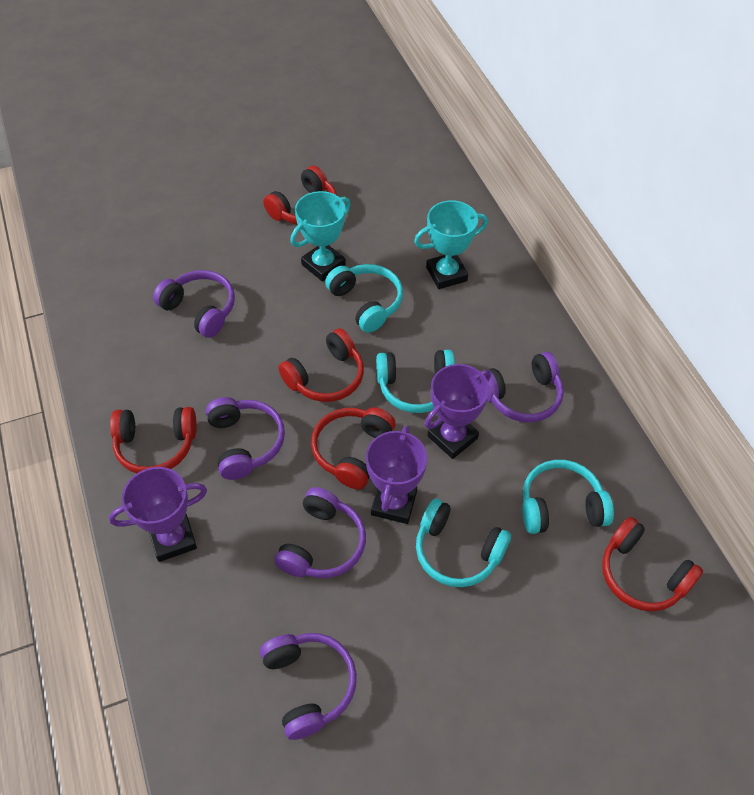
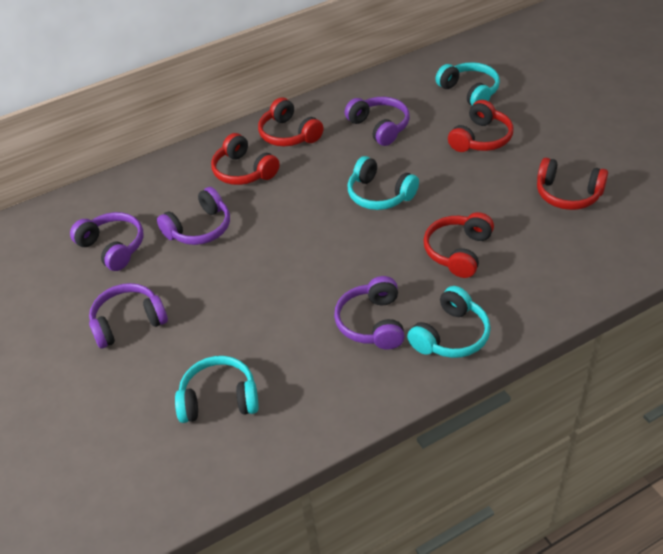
purple trophy: [109,467,207,562] [366,426,427,524] [425,364,491,459] = 3 -> none = 0
turquoise trophy: [290,191,351,282] [414,200,488,289] = 2 -> none = 0

